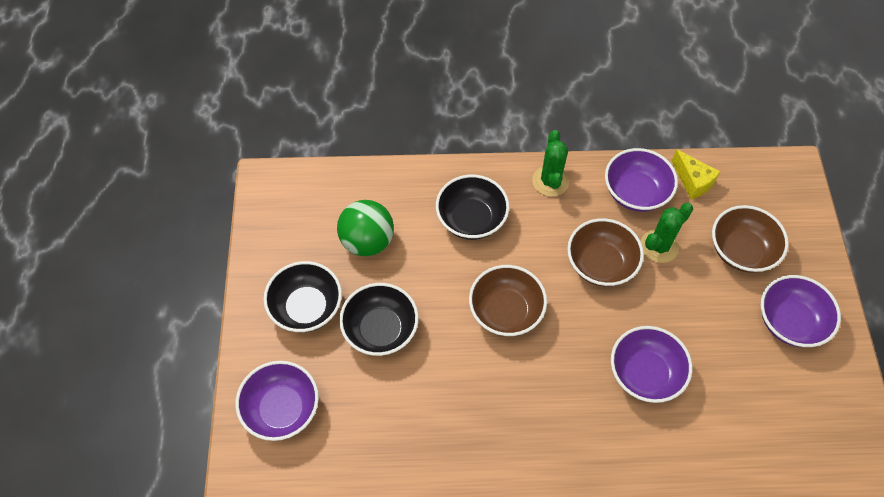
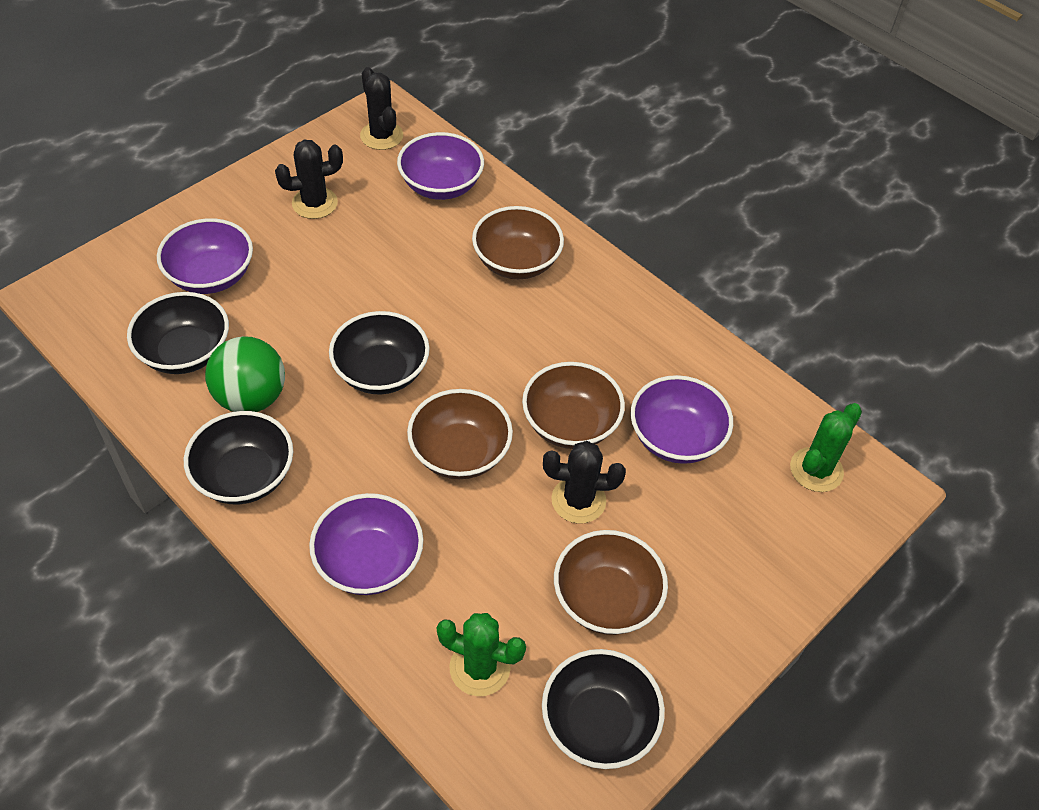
black bowl: [263,261,342,332] [339,283,419,356] [436,175,509,240] = 3 -> [127,292,229,374] [184,411,293,504] [329,311,430,394] [542,649,665,769] = 4
black cactus: none = 0 -> [275,140,343,219] [360,67,403,150] [543,441,626,524] = 3
brown bowl: [469,265,547,336] [567,218,644,287] [712,205,789,273] = 3 -> [407,389,513,479] [472,206,564,279] [522,362,625,449] [554,530,668,635] = 4
yellow cheese: [672,149,721,200] = 1 -> none = 0

